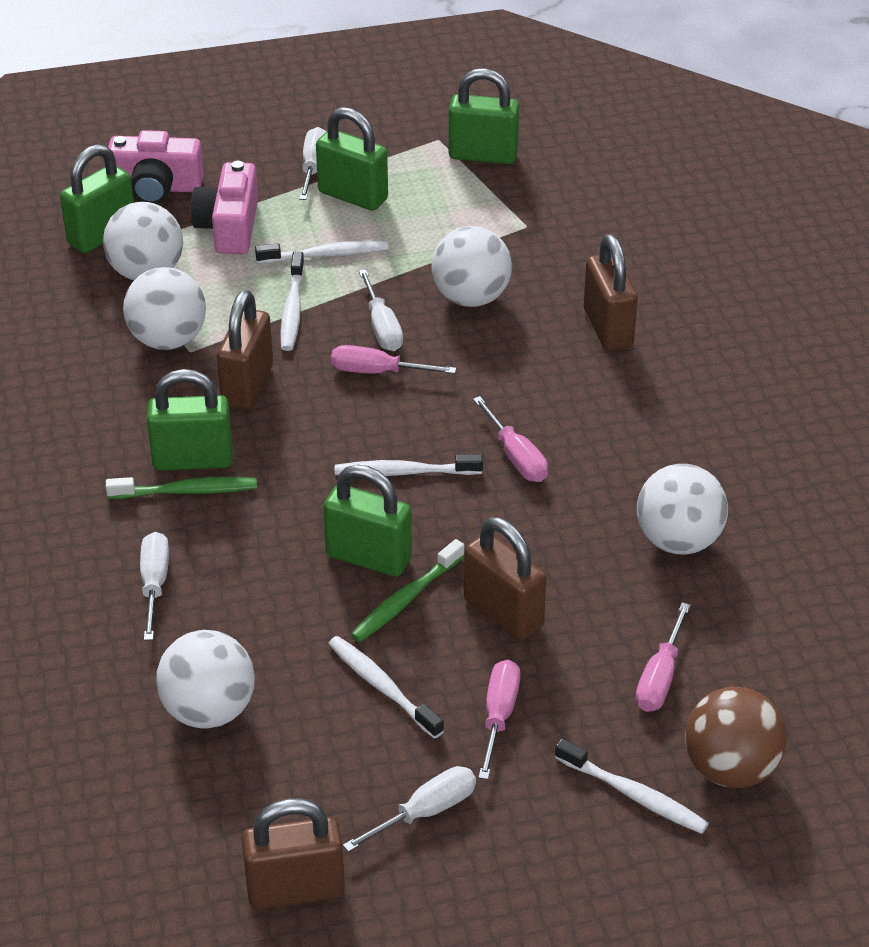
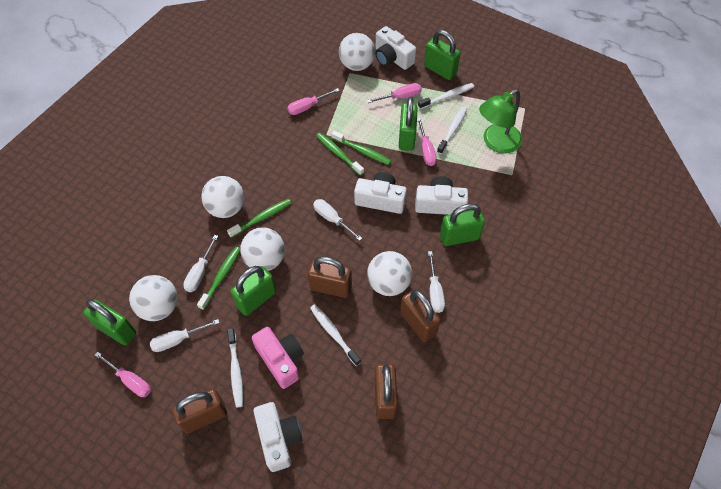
brown ball: [685,687,787,788] = 1 -> none = 0
green lamp: none = 0 -> [479,89,522,154] = 1
green toothbrush: [106,477,257,499] [351,539,464,642] = 2 -> [197,247,240,310] [227,199,291,238] [316,133,364,176] [331,131,391,165] = 4
pink camera: [108,130,204,204] [191,161,258,254] = 2 -> [252,327,304,389] = 1
white camera: none = 0 -> [253,402,302,472] [354,172,407,214] [375,26,416,70] [415,176,468,215] = 4
white toothbrush: [255,241,388,264] [280,252,305,351] [328,636,444,739] [335,454,483,476] [555,738,709,834] = 5 -> [227,328,243,408] [310,304,361,366] [418,83,474,109] [437,106,467,154] = 4

